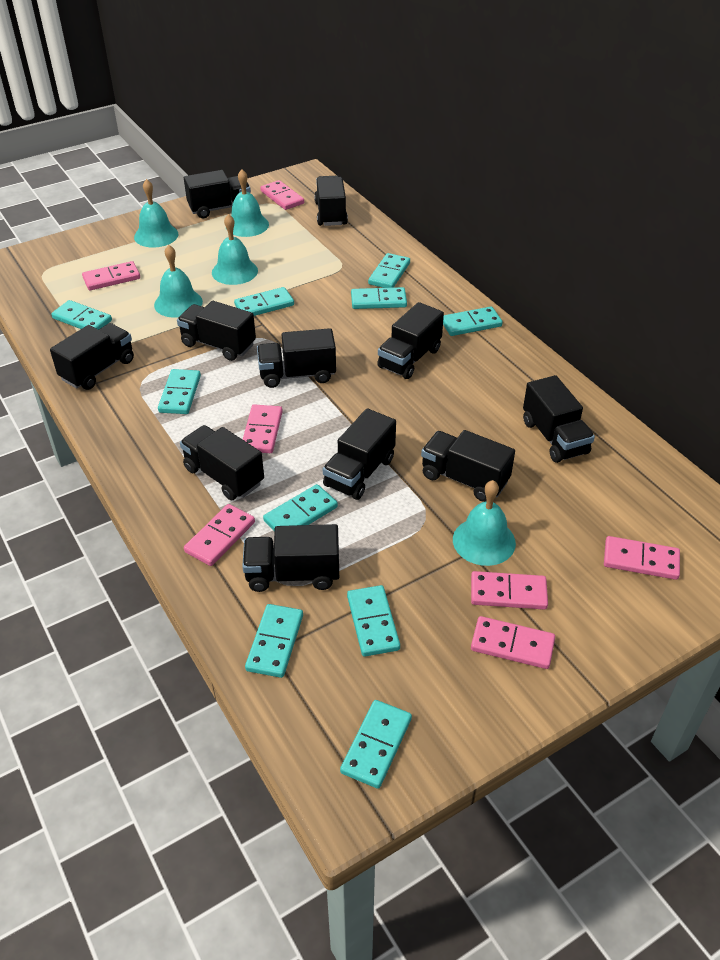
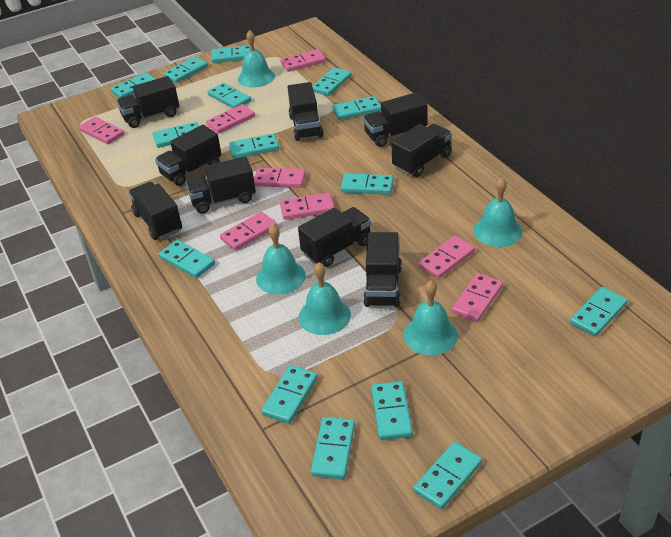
black truck: [50,323,134,390] [177,301,256,361] [180,425,264,500] [184,170,251,218] [242,524,339,592] [257,328,336,388] [314,176,348,226] [323,408,396,500] [377,302,444,379] [421,430,515,502] [523,375,595,463] = 11 -> [117,76,179,128] [128,182,182,240] [155,125,221,186] [186,156,256,214] [288,82,323,141] [298,207,371,267] [363,93,428,147] [363,232,401,307] [391,124,452,177] = 9
pink domino: [82,261,140,291] [184,504,255,566] [243,405,283,453] [260,180,304,210] [471,571,548,610] [471,616,555,669] [604,536,680,580] = 7 -> [79,117,124,144] [206,104,255,134] [220,212,277,251] [254,168,306,188] [280,49,326,72] [280,192,334,220] [418,236,475,279] [452,273,503,322] = 8
turquoise domino: [51,300,112,330] [158,369,201,414] [234,287,294,316] [245,604,303,678] [263,484,338,531] [340,700,412,789] [347,585,400,656] [351,287,407,309] [368,253,410,288] [443,307,503,336] = 10 -> [111,73,155,98] [153,122,199,148] [159,240,215,278] [163,57,208,83] [208,83,251,108] [212,45,250,63] [229,133,279,159] [261,365,318,424] [311,417,355,479] [312,67,352,96] [333,96,381,120] [341,173,394,195] [371,381,413,440] [413,442,482,509] [570,287,628,337] = 15

